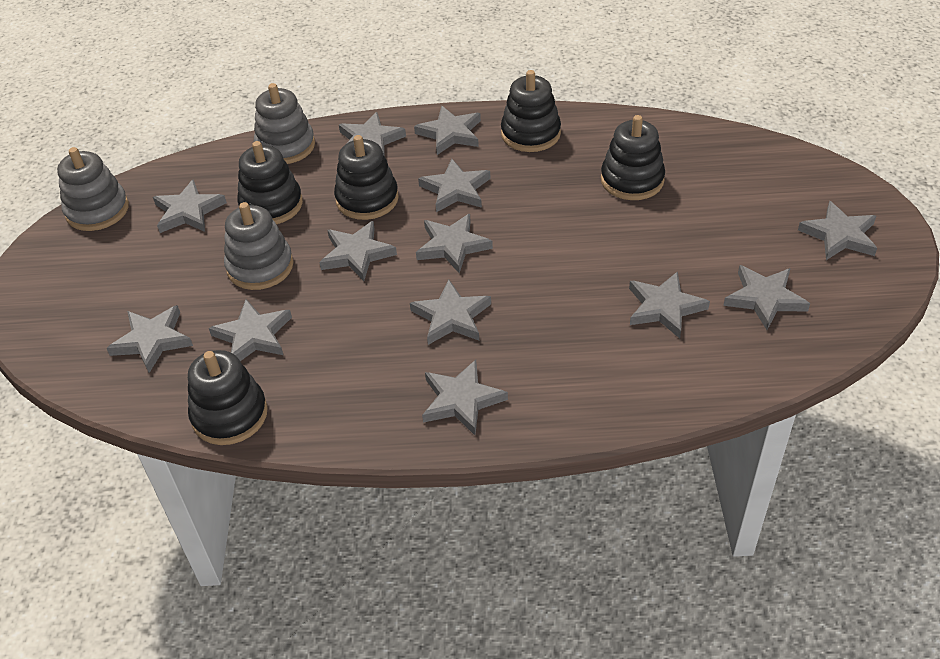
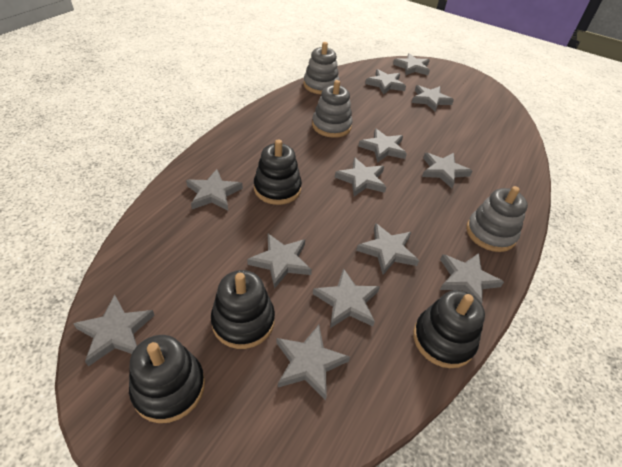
black stacking toy: [188,350,268,445] [237,141,303,224] [334,135,399,220] [501,70,561,152] [601,115,665,200] = 5 -> [129,335,205,423] [211,270,275,349] [254,139,302,205] [413,290,485,368] = 4

